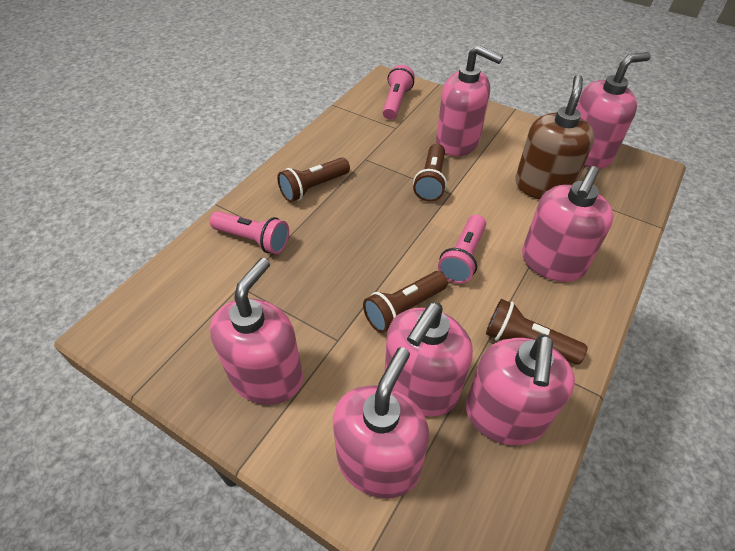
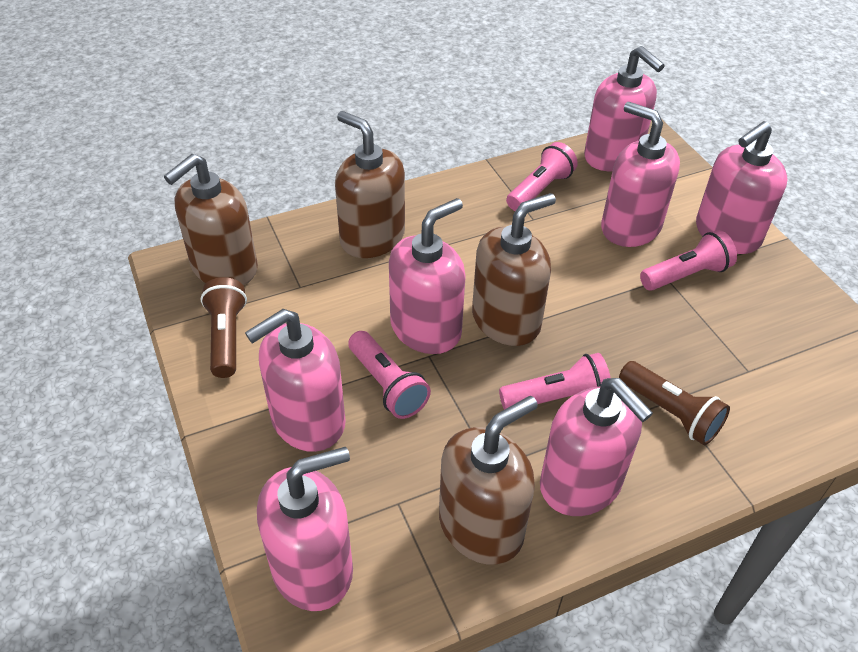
brown flashlight: [277,157,350,202] [363,271,448,333] [413,144,447,202] [486,299,588,364] = 4 -> [200,277,247,378] [619,361,730,445] = 2
brown soap dispenser: [515,75,595,200] = 1 -> [164,154,258,286] [335,111,405,258] [439,396,538,565] [472,193,556,346] = 4
pink flashlight: [210,211,289,254] [383,65,415,120] [438,215,486,284] = 3 -> [348,331,431,419] [499,353,611,410] [506,142,578,211] [640,230,737,291] = 4

